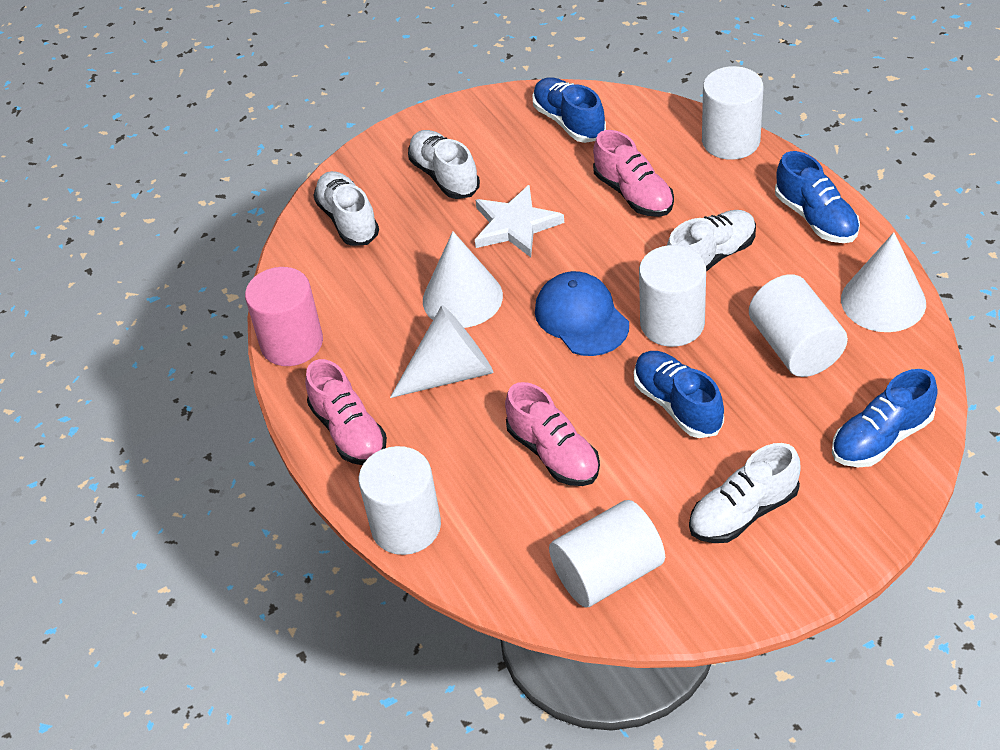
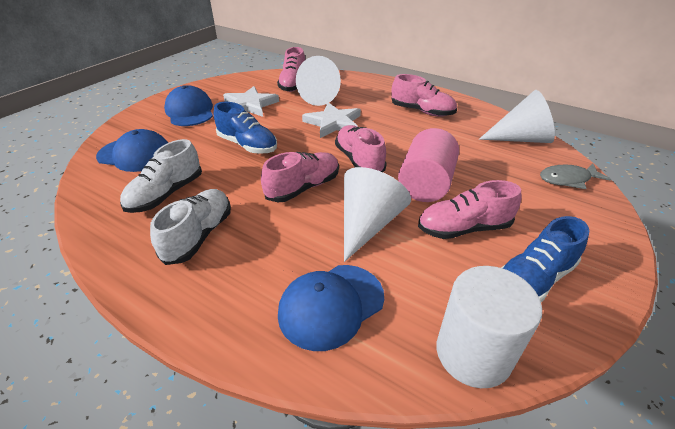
blue cap: [535,271,629,356] = 1 -> [96,129,168,172] [164,85,213,126] [278,265,384,351] = 3
blue shoe: [532,77,606,143] [634,351,724,438] [775,151,860,243] [832,369,938,467] = 4 -> [214,102,277,154] [501,216,589,302] = 2
grey fish: none = 0 -> [540,164,611,189] = 1
pink shoe: [305,359,387,465] [505,382,600,486] [593,130,674,217] = 3 -> [261,152,339,202] [277,47,305,92] [335,125,387,172] [391,74,457,117] [418,180,521,239] = 5
white cylinder: [359,446,441,555] [549,500,665,607] [639,245,706,347] [702,66,764,160] [749,274,848,377] = 5 -> [436,266,542,388] = 1
white shoe: [313,171,379,246] [408,130,480,199] [667,210,756,272] [689,443,801,543] = 4 -> [120,139,202,213] [150,189,231,265] = 2
white star: [475,185,564,257] = 1 -> [223,86,279,117] [302,102,361,138] = 2

